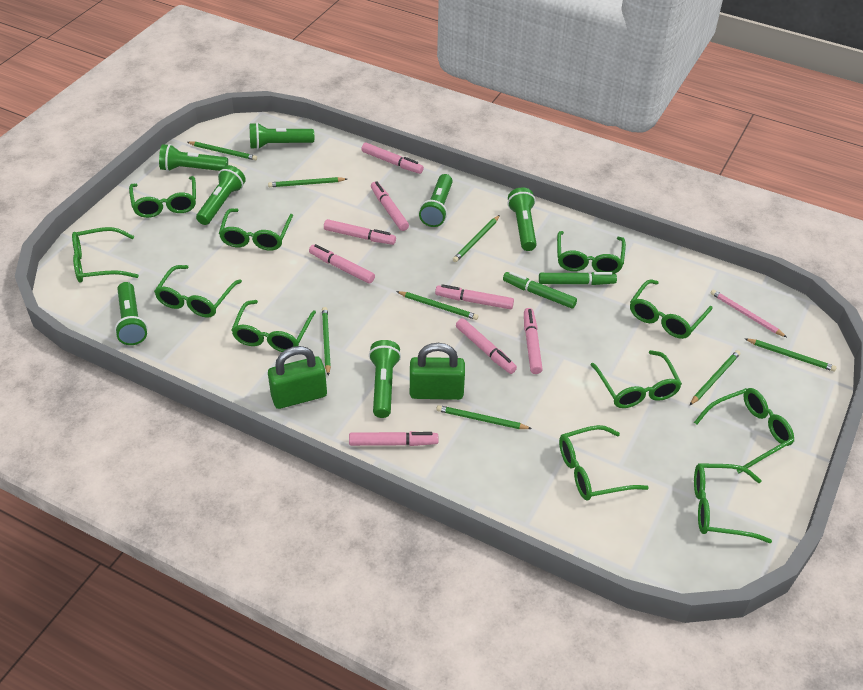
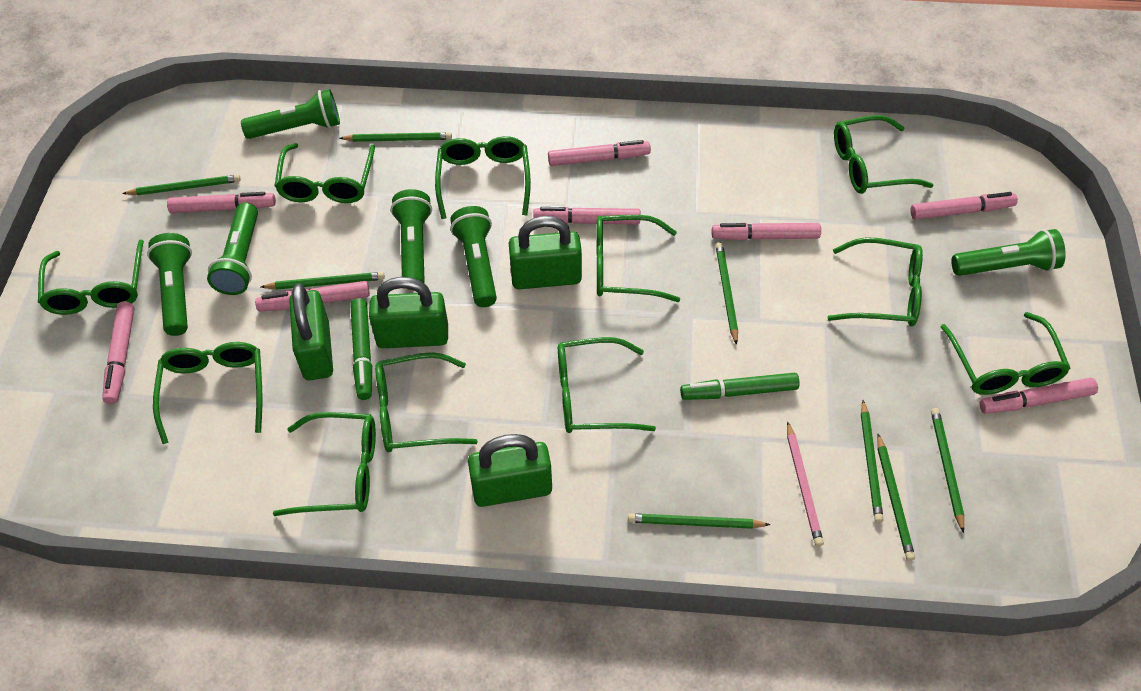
green flashlight: [115,282,148,345] [159,144,228,171] [196,165,246,225] [250,122,314,149] [369,340,401,418] [419,174,453,227] [507,187,537,251] = 7 -> [147,233,192,336] [207,202,258,295] [241,89,340,139] [391,189,432,290] [450,206,497,307] [951,229,1066,276] = 6
green padlock: [268,346,327,409] [410,343,465,400] = 2 -> [289,284,333,380] [369,277,448,348] [468,434,552,507] [509,216,582,289] = 4

